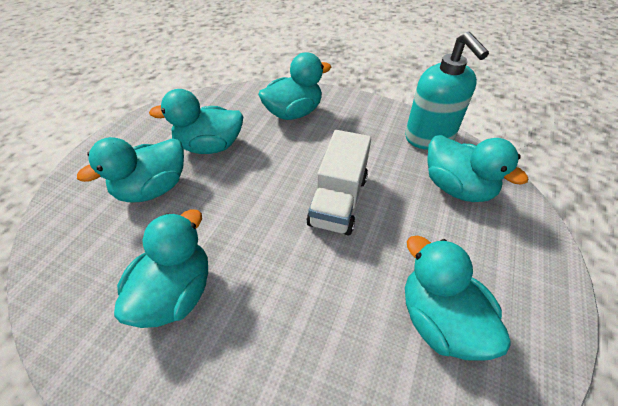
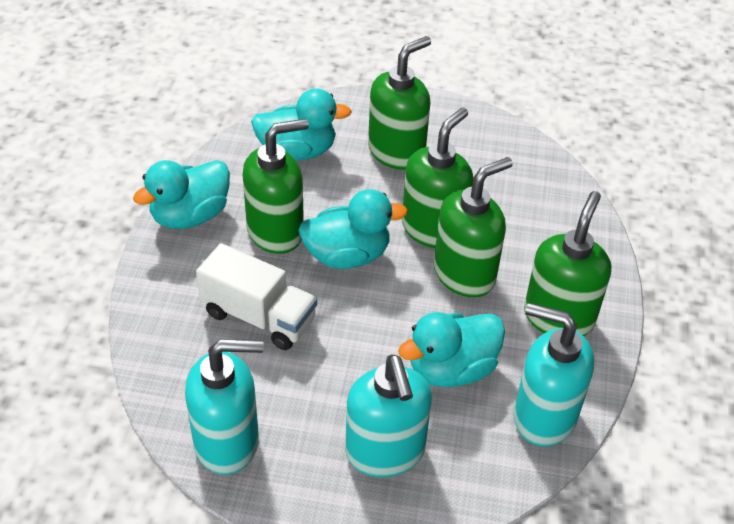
green soap dispenser: none = 0 -> [243,118,309,254] [368,36,431,170] [402,107,473,248] [434,157,513,297] [524,191,611,336] = 5
turquoise duck: [77,137,184,203] [114,209,208,328] [149,89,243,154] [258,52,331,120] [405,236,511,360] [427,135,528,202] = 6 -> [133,160,230,229] [251,88,352,161] [298,189,408,269] [398,312,505,387] = 4
turquoise soap dispenser: [405,32,489,150] = 1 -> [185,339,263,475] [345,355,432,477] [514,303,594,447] = 3

